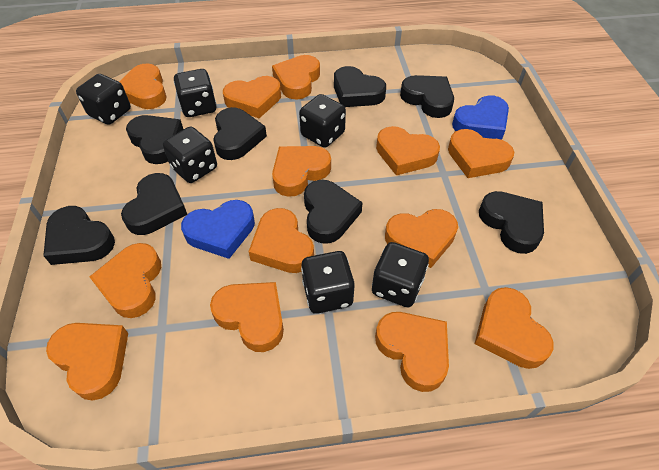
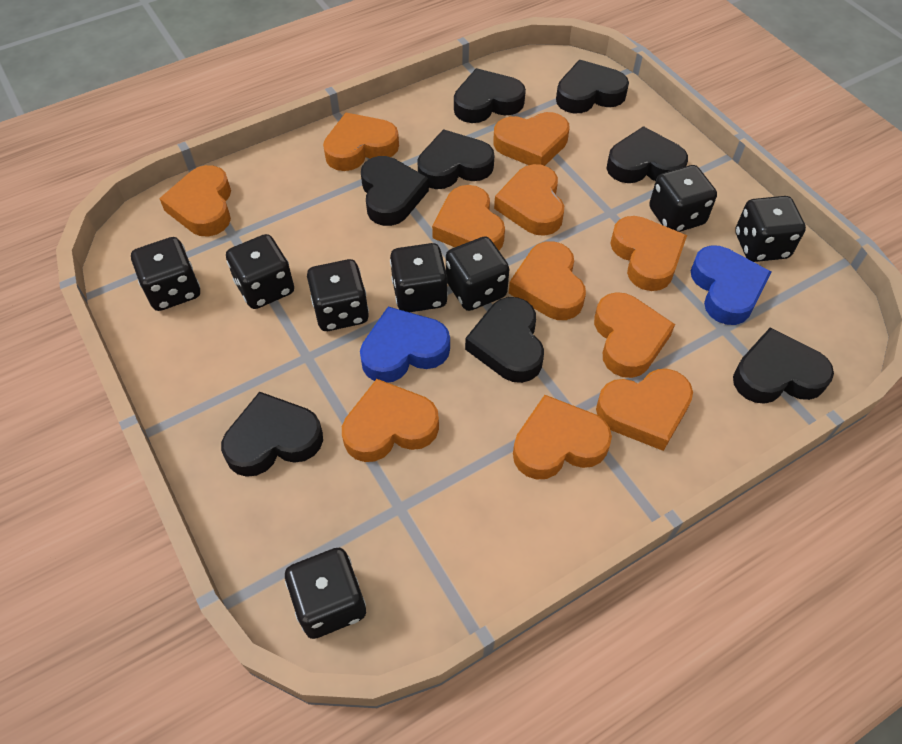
black dice: [76,74,131,125] [163,127,217,183] [174,69,217,117] [299,94,346,148] [301,251,355,314] [372,242,429,307] = 6 -> [131,237,200,311] [226,234,294,309] [285,548,366,639] [307,259,369,331] [390,243,448,312] [446,237,509,311] [649,165,717,232] [735,196,806,262] = 8
orange heart: [46,323,128,401] [89,243,161,318] [119,63,167,109] [210,282,284,352] [223,76,281,118] [248,208,314,273] [272,55,320,100] [272,146,331,197] [375,312,449,392] [376,126,440,175] [385,209,458,268] [448,129,514,178] [474,287,554,369] = 13 -> [159,165,231,237] [323,113,399,171] [342,379,439,462] [432,185,505,250] [493,112,570,166] [494,164,564,236] [509,241,586,320] [513,395,612,479] [594,292,675,378] [596,369,693,451] [610,216,687,291] = 11

